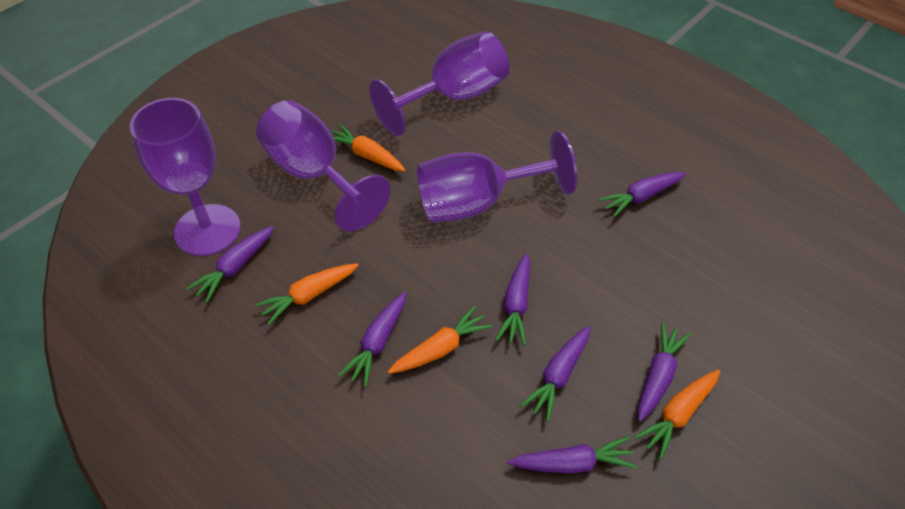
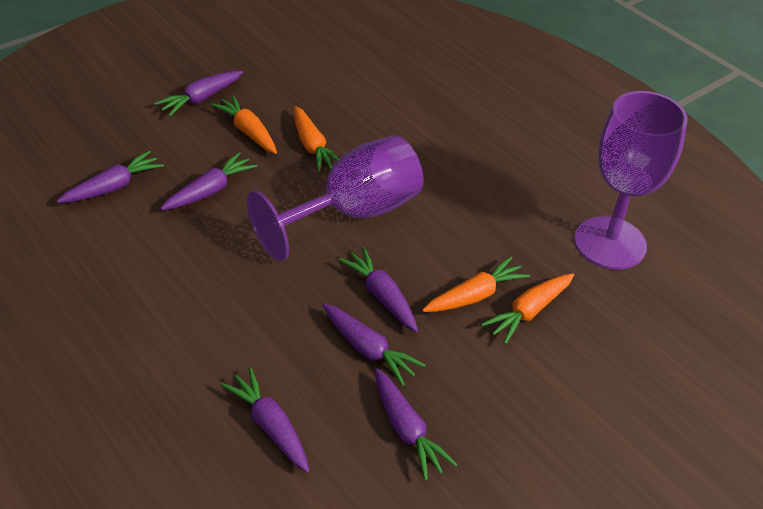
purple goblet: [130,98,241,256] [256,100,390,231] [369,31,509,136] [417,131,577,223] = 4 -> [247,135,424,262] [574,91,688,270] = 2

